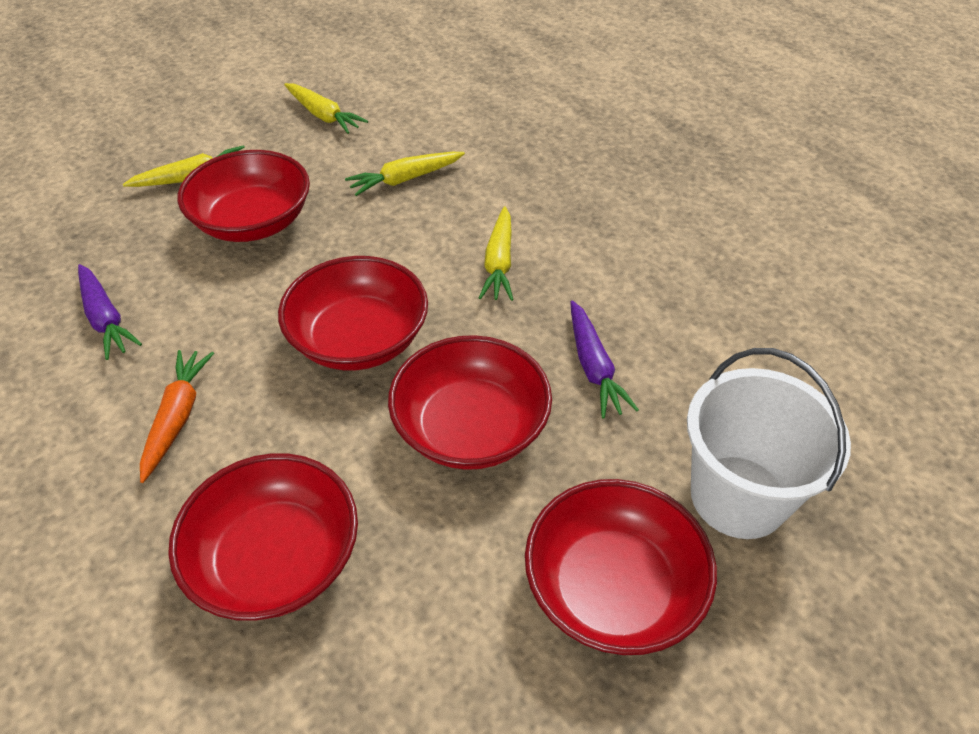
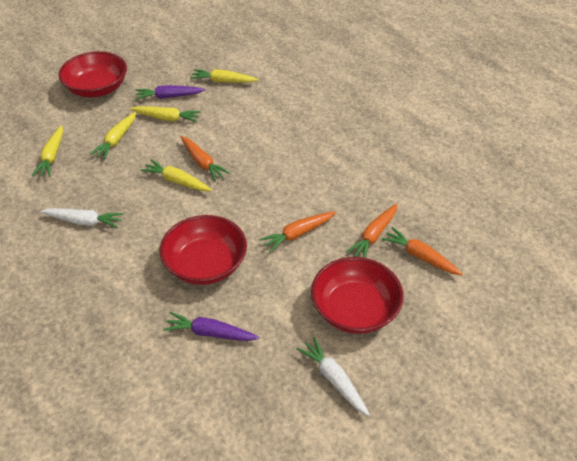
orange carrot: [140,350,214,483] = 1 -> [180,136,230,181] [259,211,336,253] [346,204,398,258] [382,227,463,275] = 4
red bowl: [168,453,358,621] [178,150,310,242] [278,256,428,370] [388,335,552,470] [525,479,717,655] = 5 -> [58,51,127,98] [160,215,247,285] [311,257,404,334] = 3
white bucket: [687,348,851,539] = 1 -> none = 0
white carrot: none = 0 -> [40,208,123,228] [296,337,370,416] = 2
yellow carrot: [123,145,245,187] [284,83,368,134] [345,152,465,196] [479,206,514,301] = 4 -> [32,125,63,177] [90,112,136,159] [130,106,201,123] [140,159,212,191] [190,69,259,83] = 5

